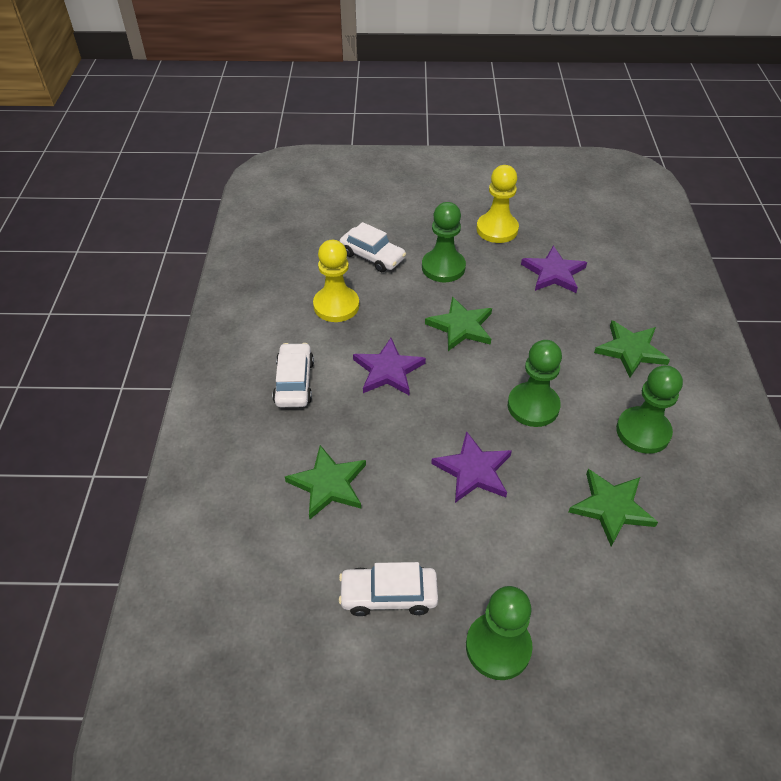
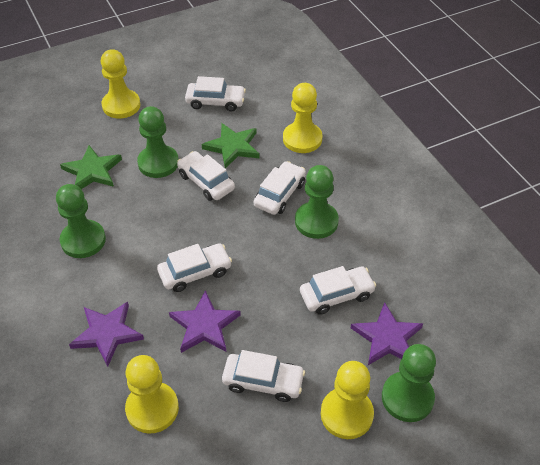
green star: [285,445,366,519] [425,297,492,351] [569,469,658,547] [594,321,670,377] = 4 -> [60,145,122,189] [202,123,259,169] = 2
white car: [272,343,314,407] [339,562,438,616] [340,222,406,272] = 3 -> [157,243,232,292] [177,151,235,201] [185,76,246,111] [222,350,305,402] [254,161,306,215] [300,266,376,315] = 6
yellow pawn: [313,240,359,322] [477,165,519,243] = 2 -> [101,49,140,118] [125,355,179,434] [283,83,322,153] [321,361,374,439] = 4

